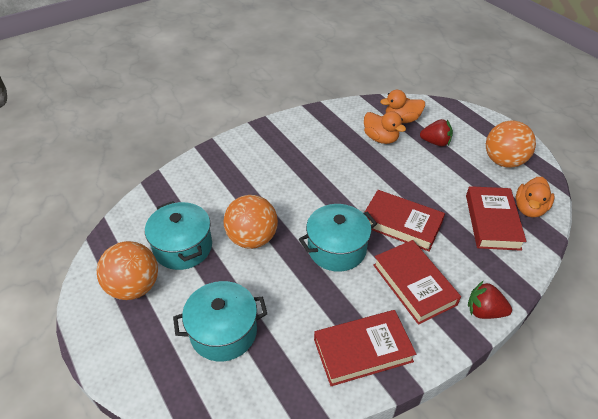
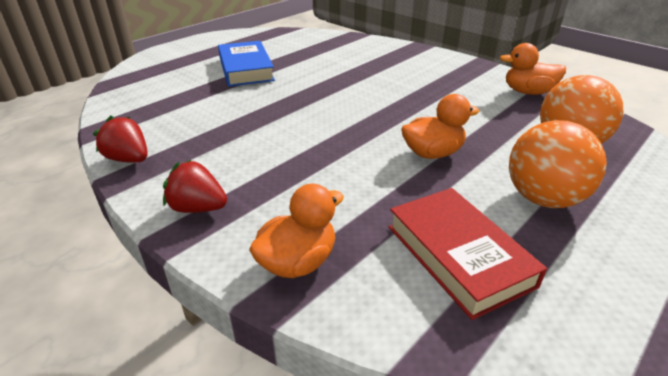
blue book: none = 0 -> [218,41,275,87] = 1
orange ball: [97,241,158,300] [224,195,278,249] [486,120,536,168] = 3 -> [509,120,607,208] [540,75,624,144] = 2
red book: [314,310,416,386] [365,190,445,252] [373,240,461,325] [466,186,526,251] = 4 -> [389,188,547,320] = 1
turquoise pot: [145,201,212,270] [173,281,267,362] [299,204,377,272] = 3 -> none = 0

